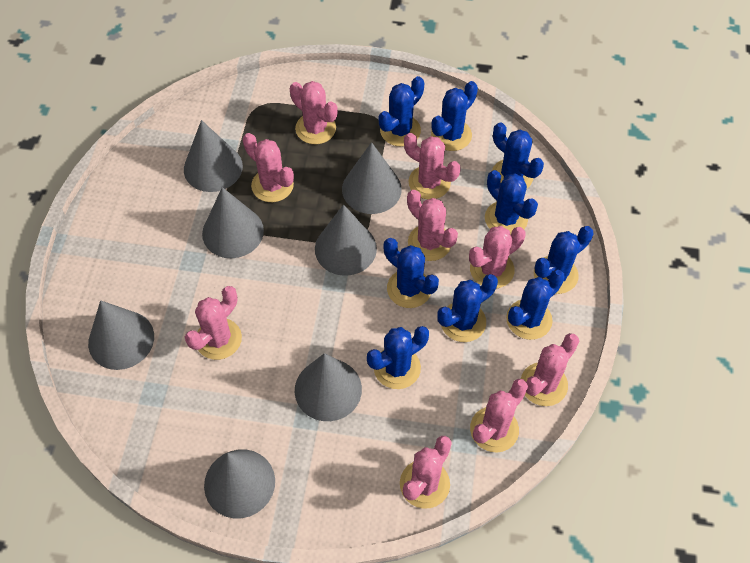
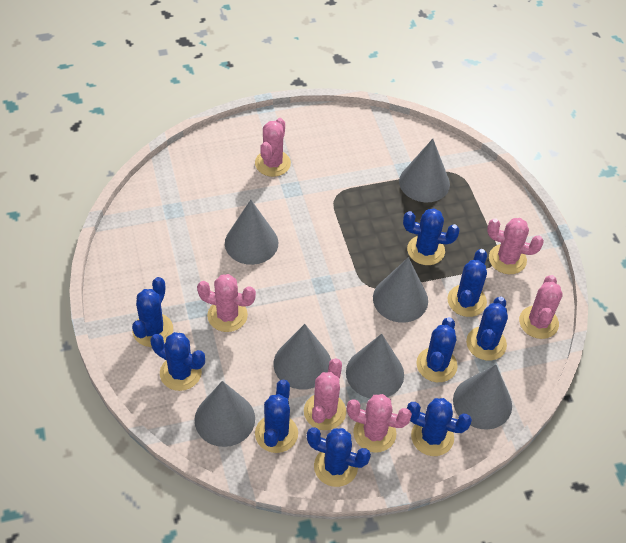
pink cactus: [185,286,242,360] [243,133,294,202] [290,81,338,144] [400,436,452,509] [404,133,461,199] [407,190,458,261] [469,226,526,289] [470,379,528,452] [521,333,579,406] = 9 -> [197,274,256,332] [255,118,291,177] [304,358,346,430] [347,394,412,453] [487,218,544,274] [519,275,563,339] = 6

